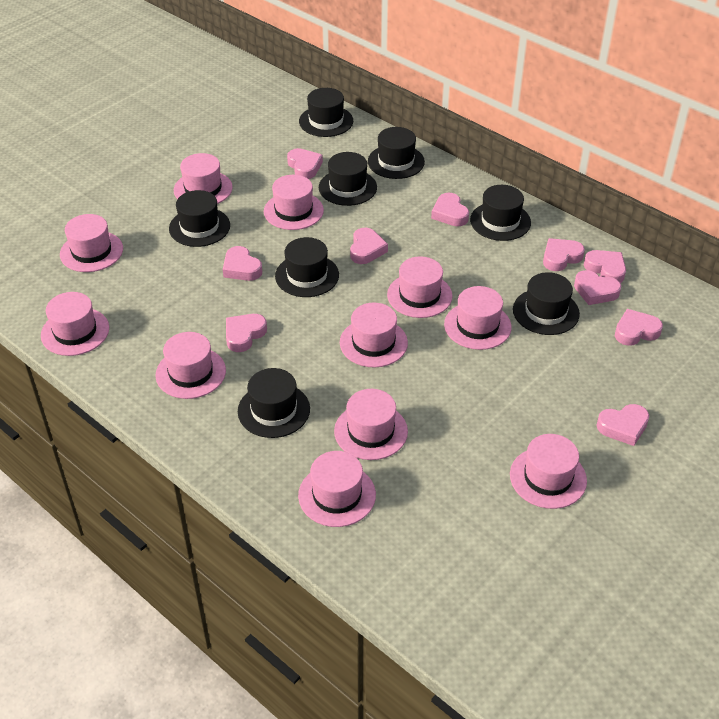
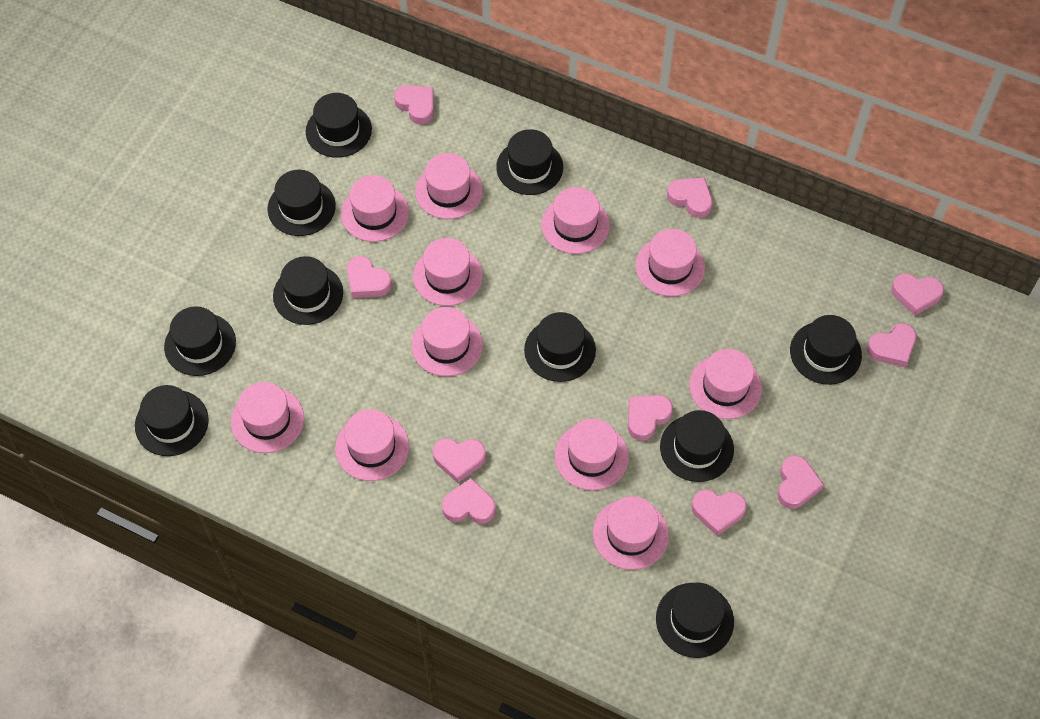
black hat: [169,190,230,247] [238,368,310,438] [275,237,339,297] [299,88,353,137] [319,152,377,206] [368,127,425,179] [470,185,531,241] [513,272,580,335] = 8 -> [135,385,209,456] [164,306,236,376] [267,170,336,236] [273,256,343,325] [306,93,372,158] [496,129,563,195] [524,312,596,382] [656,582,734,658] [660,410,734,482] [790,315,862,385] = 10

